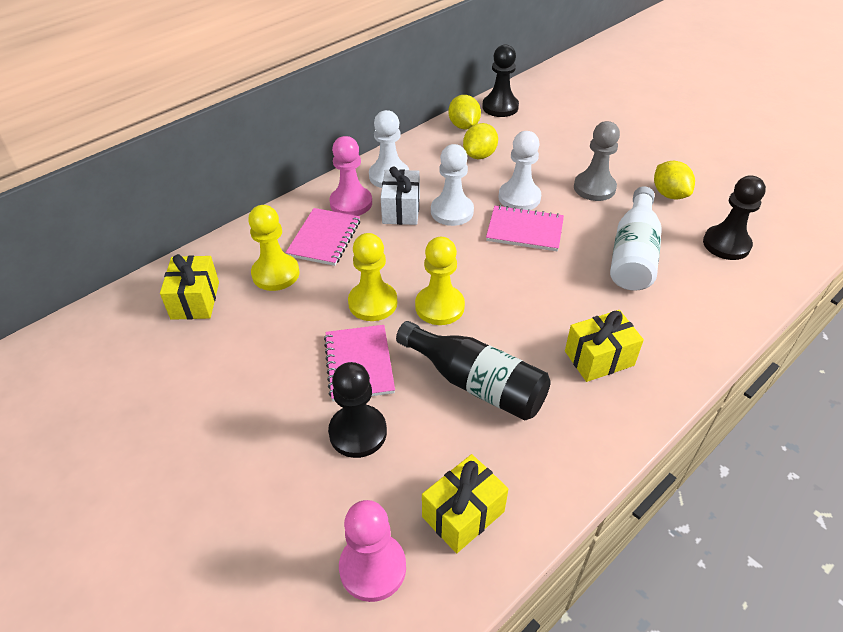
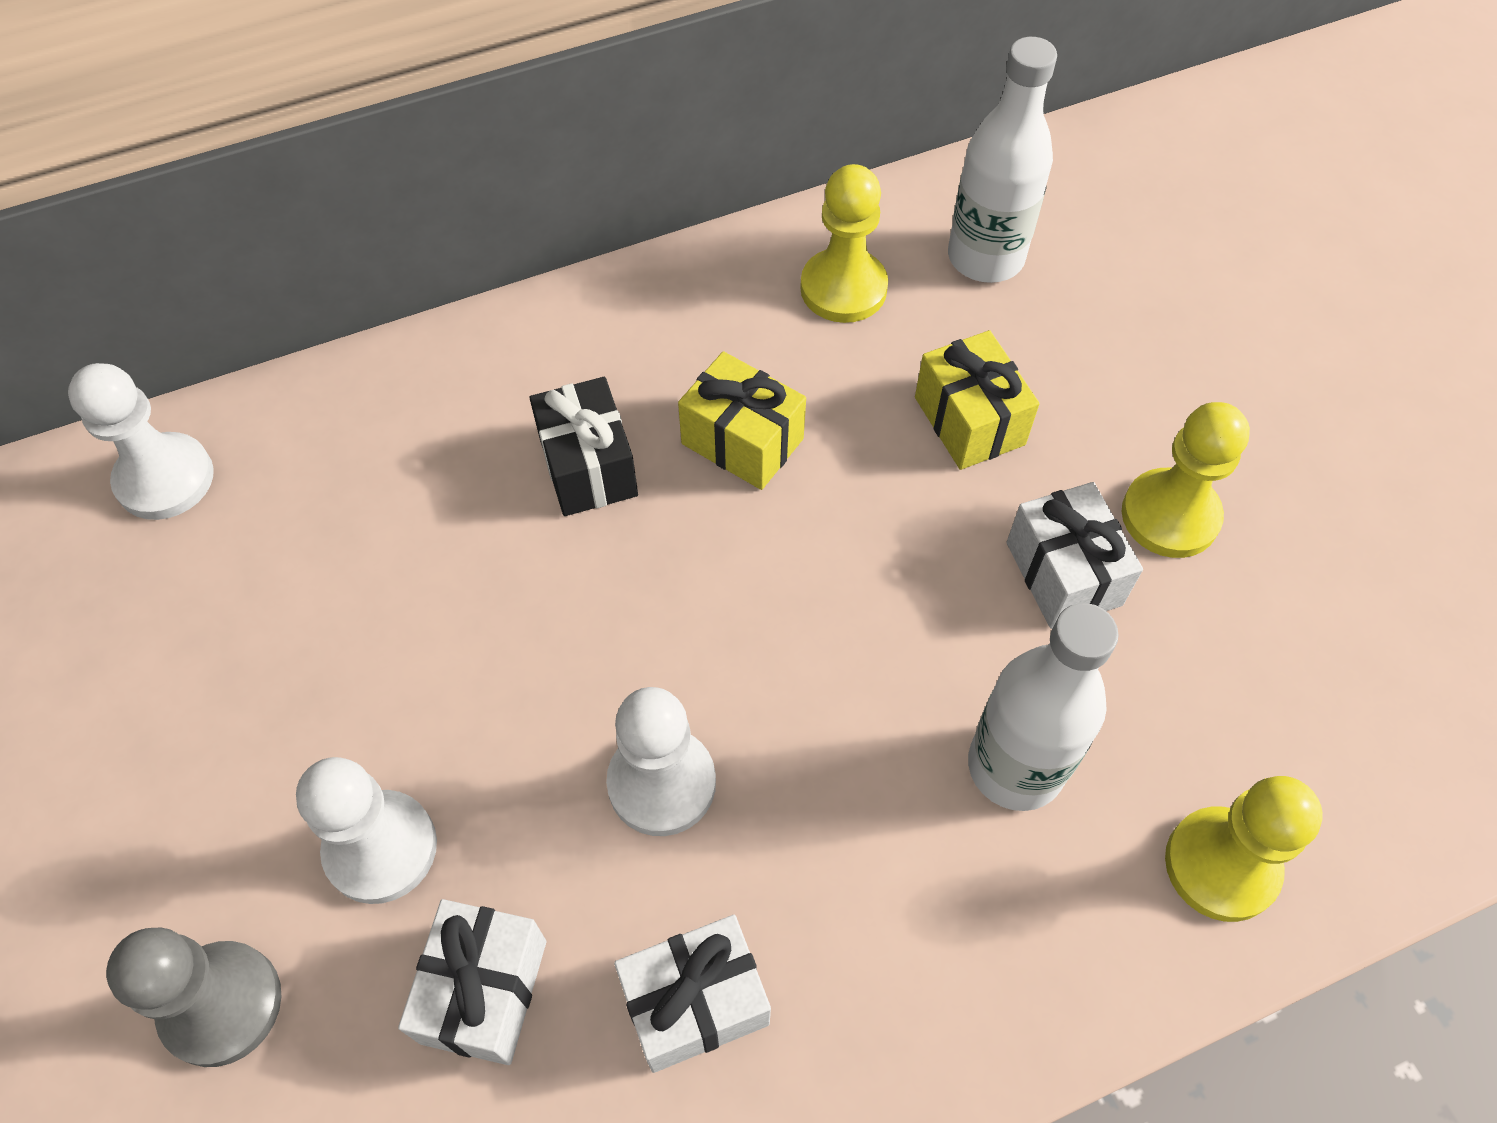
black bottle: [396,321,551,420] = 1 -> none = 0
black gift: none = 0 -> [530,377,638,516] = 1
black pawn: [328,362,387,458] [482,44,519,117] [703,175,766,260] = 3 -> none = 0
pink notebook: [286,208,360,266] [324,325,395,401] [486,205,564,251] = 3 -> none = 0
pink pawn: [329,136,372,216] [339,500,406,602] = 2 -> none = 0
white bottle: [610,186,662,291] = 1 -> [948,37,1057,283] [968,603,1119,811] = 2
white gift: [381,166,420,225] = 1 -> [398,899,546,1065] [614,915,771,1073] [1006,482,1143,629] = 3
yellow gift: [160,254,219,320] [422,454,508,553] [565,310,644,382] = 3 -> [678,351,806,490] [915,330,1040,470] = 2
yellow lemon: [448,95,481,129] [463,123,498,159] [654,161,695,200] = 3 -> none = 0

